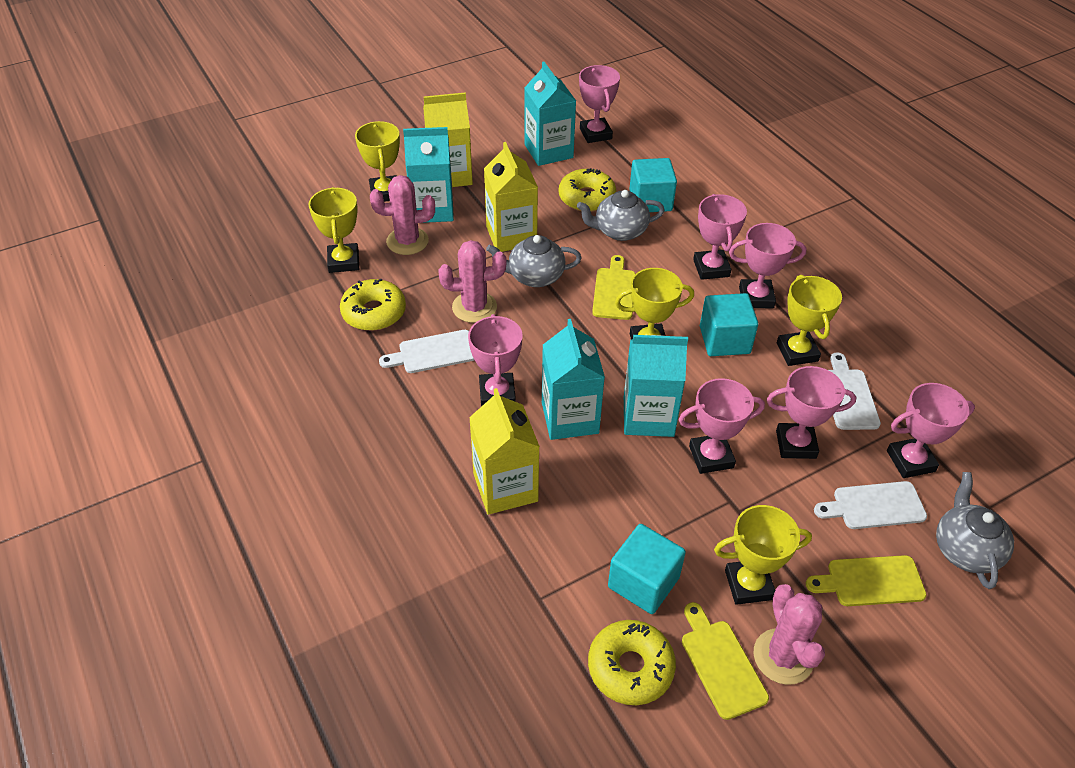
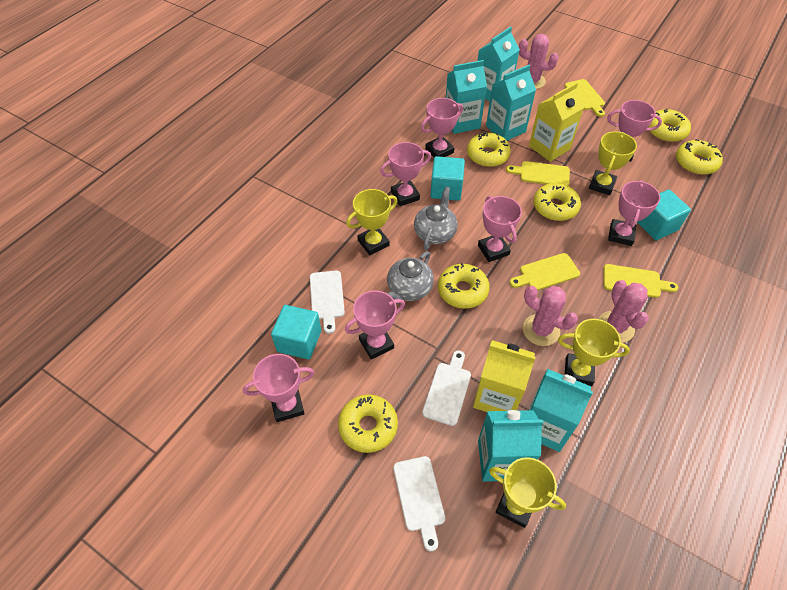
grey teapot: [486,235,582,287] [577,190,665,241] [936,472,1014,589] = 3 -> [387,251,434,304] [414,187,458,250] = 2
turquoise carton: [403,127,454,223] [524,61,576,166] [542,319,605,440] [624,335,688,437] = 4 -> [446,60,487,134] [478,27,520,101] [478,410,544,482] [486,65,536,141] [529,369,593,452] = 5
yellow carton: [423,92,473,187] [469,388,540,515] [484,142,538,252] = 3 -> [473,340,536,412] [529,82,584,162] = 2
yellow cutting board: [592,255,635,320] [682,602,769,720] [806,555,927,606] = 3 -> [506,161,570,186] [510,253,580,291] [565,79,605,117] [603,264,678,298] = 4
yellow donut: [340,279,406,331] [559,168,616,212] [588,620,676,705] = 3 -> [338,394,398,453] [438,263,490,309] [467,132,511,167] [533,183,581,221] [648,108,691,142] [676,139,723,175] = 6
yellow trophy: [308,187,359,273] [355,121,400,202] [615,268,694,340] [714,505,812,605] [777,275,842,366] = 5 -> [346,189,397,255] [489,457,566,528] [558,319,630,386] [589,131,637,195] = 4

